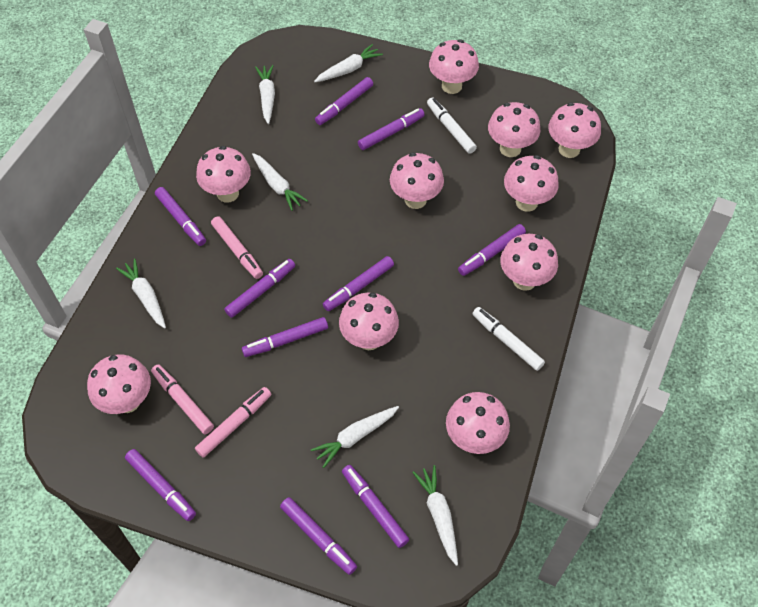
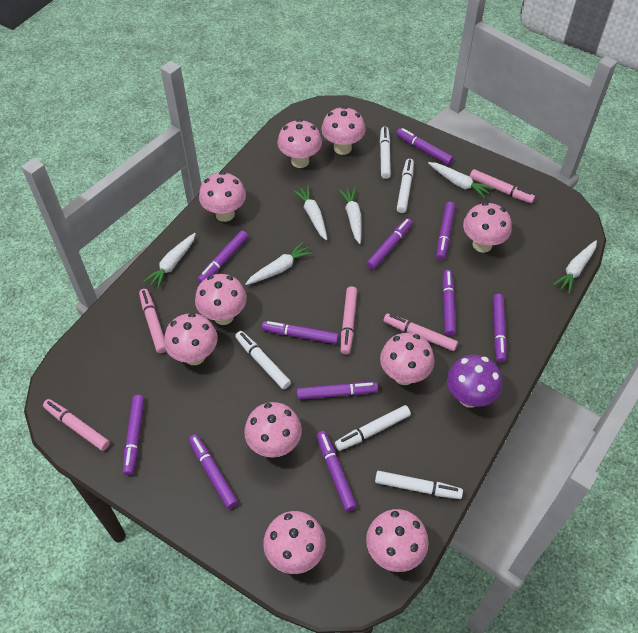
pink marker: [151,364,214,434] [195,387,271,458] [211,216,263,279] = 3 -> [43,399,110,451] [139,289,166,353] [341,287,357,354] [384,313,458,351] [470,169,535,203] = 5
purple marker: [125,449,196,521] [155,187,206,246] [224,259,295,318] [242,317,328,357] [280,497,357,575] [315,77,373,125] [323,256,394,311] [342,465,409,548] [358,108,425,150] [458,224,526,276] = 10 -> [123,395,144,475] [189,434,238,509] [198,230,248,283] [262,321,339,344] [297,382,378,400] [317,431,357,512] [366,218,413,270] [396,128,453,165] [436,202,455,260] [442,270,456,336] [493,294,507,362] = 11
purple mushroom: none = 0 -> [447,355,502,408] = 1
white marker: [427,97,477,154] [472,307,545,371] = 2 -> [235,331,291,389] [335,405,411,451] [375,471,463,499] [380,127,391,179] [397,159,414,213] = 5

